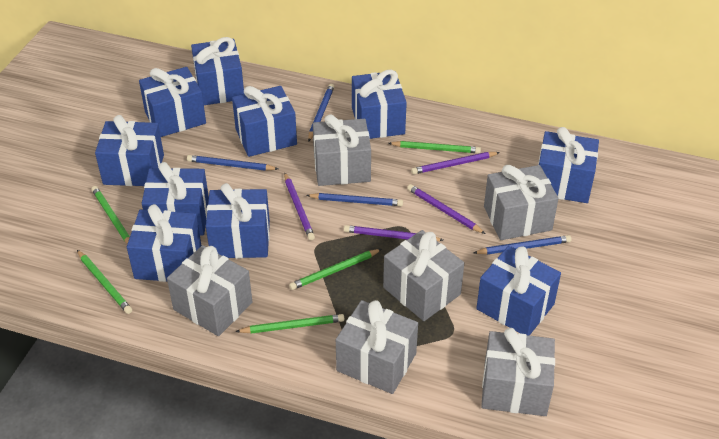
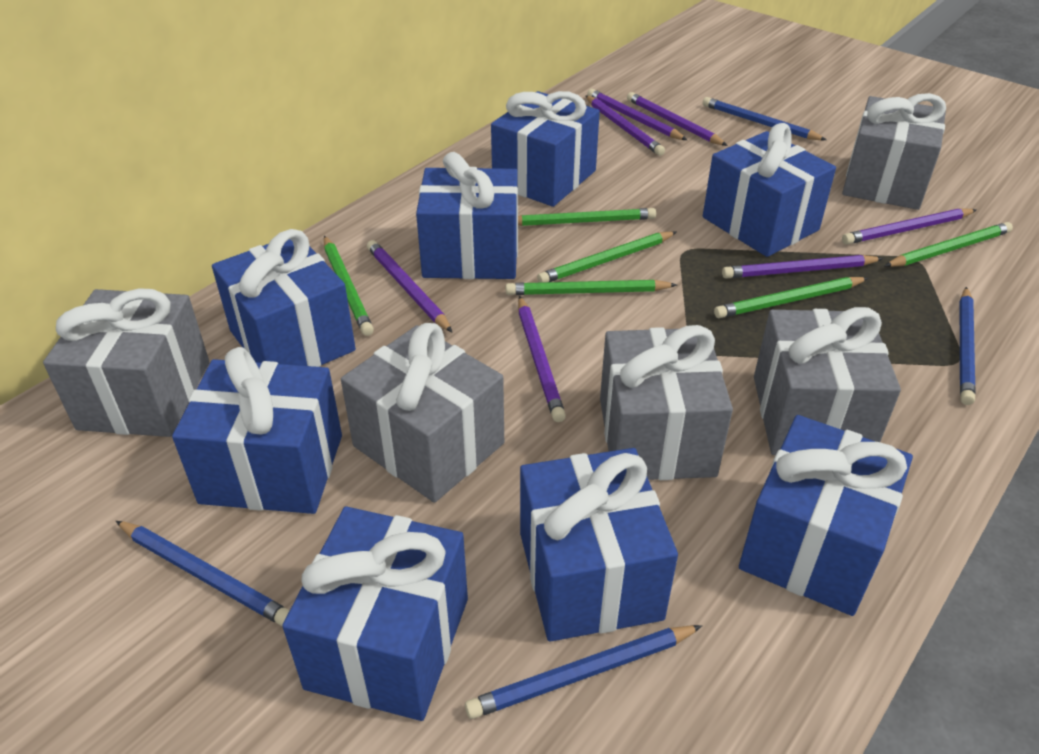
blue gift: [95,115,164,186] [127,204,201,282] [139,67,206,137] [142,162,209,236] [191,37,244,105] [206,183,270,258] [232,86,297,157] [352,70,407,139] [476,246,561,336] [538,127,599,203] = 10 -> [172,347,342,514] [212,229,356,367] [282,507,468,721] [416,152,518,279] [491,91,600,207] [520,448,678,642] [703,123,836,257] [739,415,913,616] = 8
green pencil: [77,250,132,314] [91,186,130,244] [235,314,345,334] [289,249,382,290] [389,141,481,153] = 5 -> [324,236,374,336] [506,280,677,295] [518,208,656,226] [537,231,677,283] [714,277,869,318] [885,222,1013,267] = 6
grey gift: [167,245,252,336] [313,114,371,186] [336,300,418,394] [383,230,464,321] [481,328,555,416] [484,165,559,240] = 6 -> [43,288,209,437] [341,323,504,503] [600,325,733,480] [754,307,901,455] [842,93,946,210] = 5
purple pencil: [284,172,315,240] [344,225,443,241] [407,184,485,234] [411,152,500,174] = 4 -> [367,240,453,333] [518,296,566,422] [585,95,665,156] [587,89,687,140] [627,92,728,146] [722,255,883,279] [842,208,976,245] = 7

